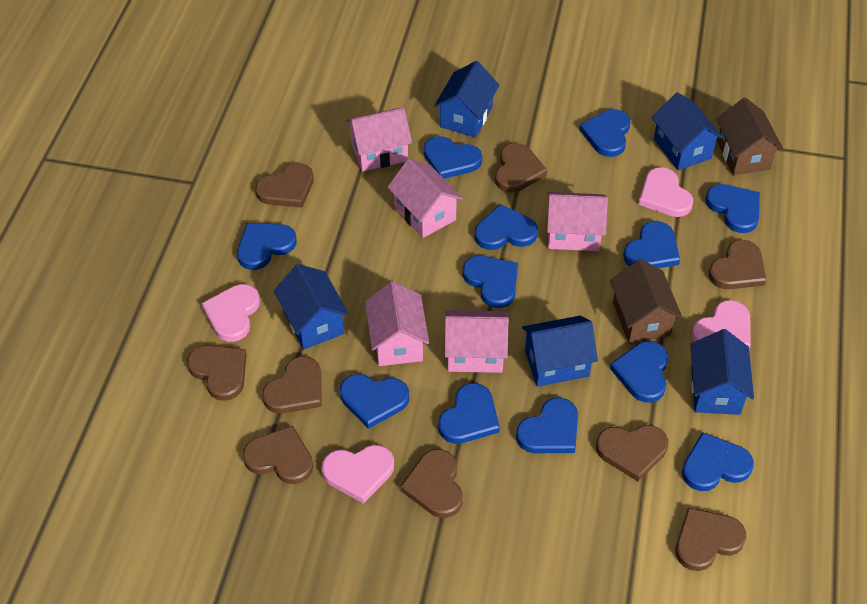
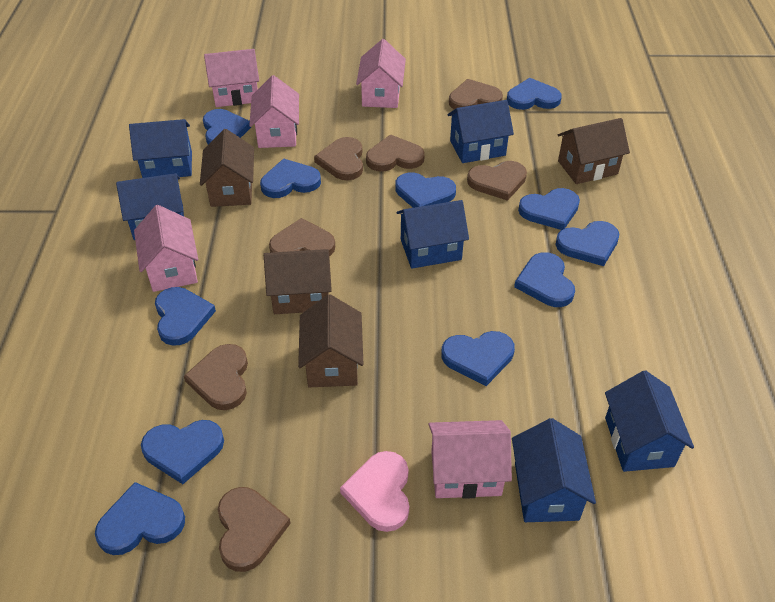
blue heart: [237,223,297,270] [340,374,409,429] [424,136,482,179] [438,383,500,444] [463,256,518,308] [474,204,538,250] [516,398,578,453] [579,109,631,157] [610,341,668,403] [623,221,680,268] [682,432,754,491] [705,184,760,233] = 12 -> [95,482,185,555] [141,420,224,484] [155,287,216,346] [203,109,251,144] [260,159,321,198] [395,172,456,208] [441,331,515,386] [507,78,562,110] [514,252,575,307] [518,188,580,230] [555,221,619,266] = 11
blue house: [274,264,349,349] [434,61,499,137] [522,316,598,387] [652,92,723,170] [690,329,754,415] = 5 -> [116,173,184,240] [129,119,192,178] [396,200,469,269] [447,100,514,163] [512,418,596,522] [605,370,694,472] = 6
brown heart: [187,345,247,401] [243,426,313,484] [255,163,314,208] [262,356,322,414] [400,449,463,518] [495,143,547,193] [596,425,668,481] [675,508,746,571] [709,240,766,289] = 9 -> [184,344,248,410] [218,487,291,572] [269,218,335,256] [314,137,363,180] [366,135,425,172] [449,79,503,110] [467,161,527,201] = 7
brown house: [610,259,682,344] [716,98,783,175] = 2 -> [200,129,254,207] [264,249,332,314] [298,294,364,387] [558,118,630,184] = 4
pink heart: [202,284,260,342] [322,445,394,504] [638,167,693,217] [692,300,751,349] = 4 -> [340,451,409,532] = 1

